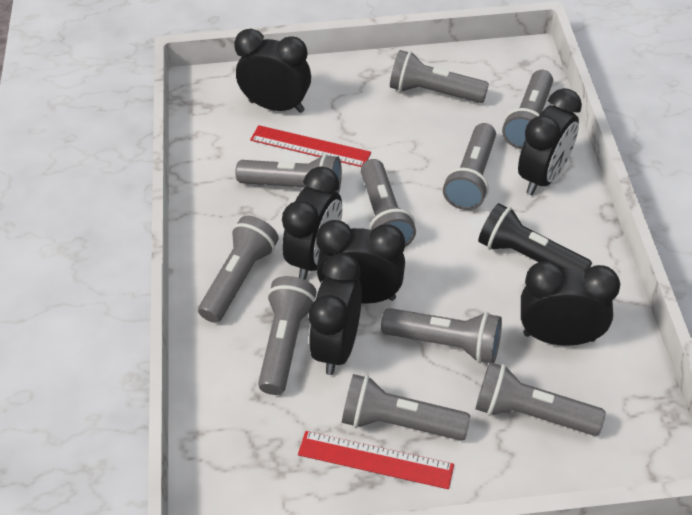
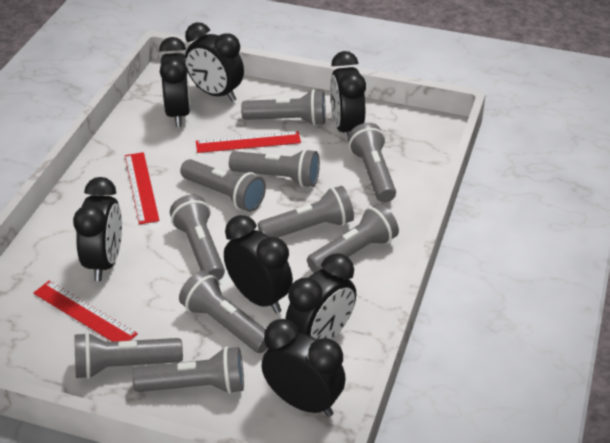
black clock: [234,29,311,113] [282,166,342,280] [309,253,362,375] [316,220,405,304] [518,88,582,195] [521,261,620,346] = 6 -> [73,177,122,281] [159,37,190,127] [185,22,244,102] [224,215,293,314] [262,319,346,417] [286,253,356,340] [330,51,366,135] = 7
black flashlight: [478,203,592,272] = 1 -> none = 0
red ruler: [250,125,371,167] [298,431,454,489] = 2 -> [33,280,138,342] [125,152,160,224] [196,131,301,153] = 3

